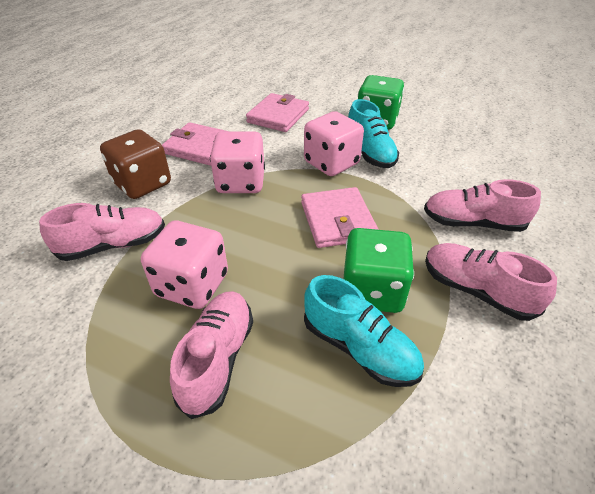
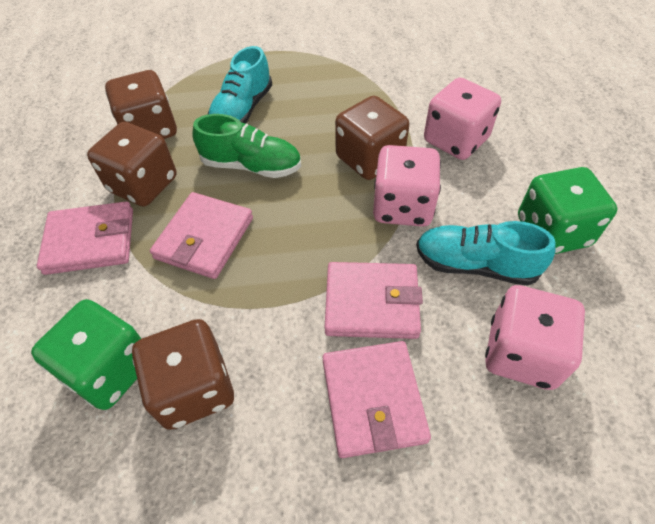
brown dice: [100,129,171,199] = 1 -> [87,122,177,207] [105,70,177,139] [132,319,234,430] [335,96,409,180] = 4
green shoe: none = 0 -> [192,114,301,178] = 1
pink shoe: [39,203,165,261] [170,291,253,419] [424,179,541,232] [425,243,557,321] = 4 -> none = 0
pink wallet: [162,122,225,166] [246,93,309,132] [301,187,379,248] = 3 -> [37,201,133,275] [150,192,253,279] [322,341,431,458] [325,262,423,339] = 4

